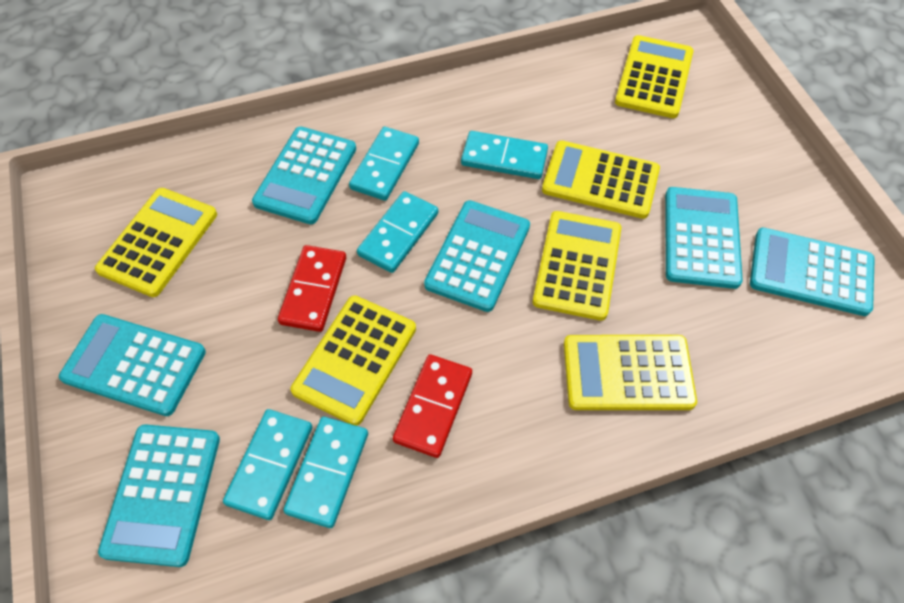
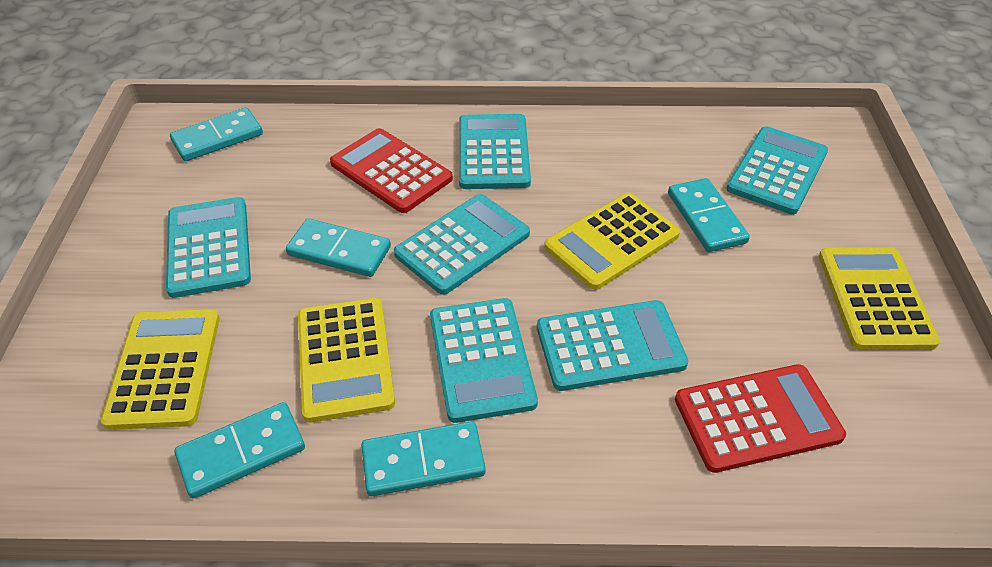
red calculator: none = 0 -> [330,128,453,213] [675,364,846,473] = 2
red domino: [278,245,346,332] [393,354,472,458] = 2 -> none = 0
yellow calculator: [95,188,217,297] [290,296,416,426] [533,211,621,321] [542,140,660,219] [564,335,697,410] [615,35,694,118] = 6 -> [101,309,220,430] [298,298,395,423] [544,193,680,290] [819,247,940,350] = 4

